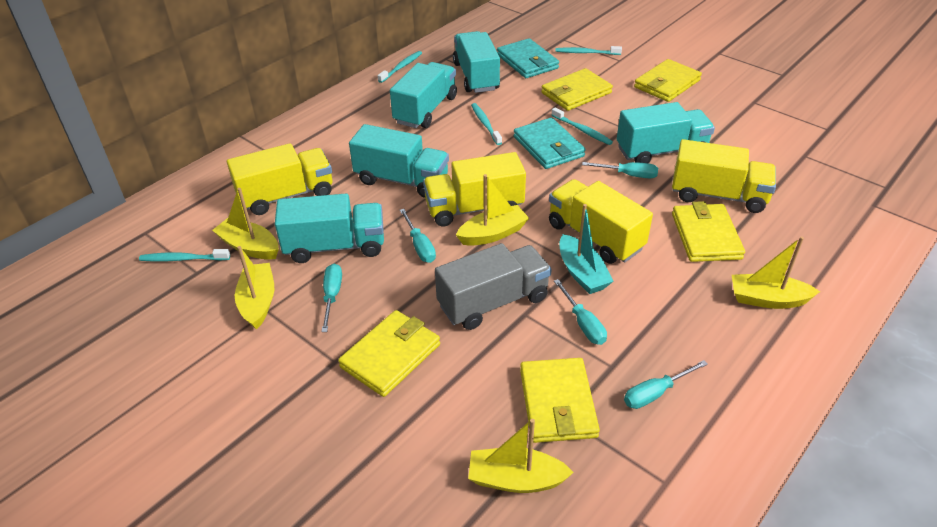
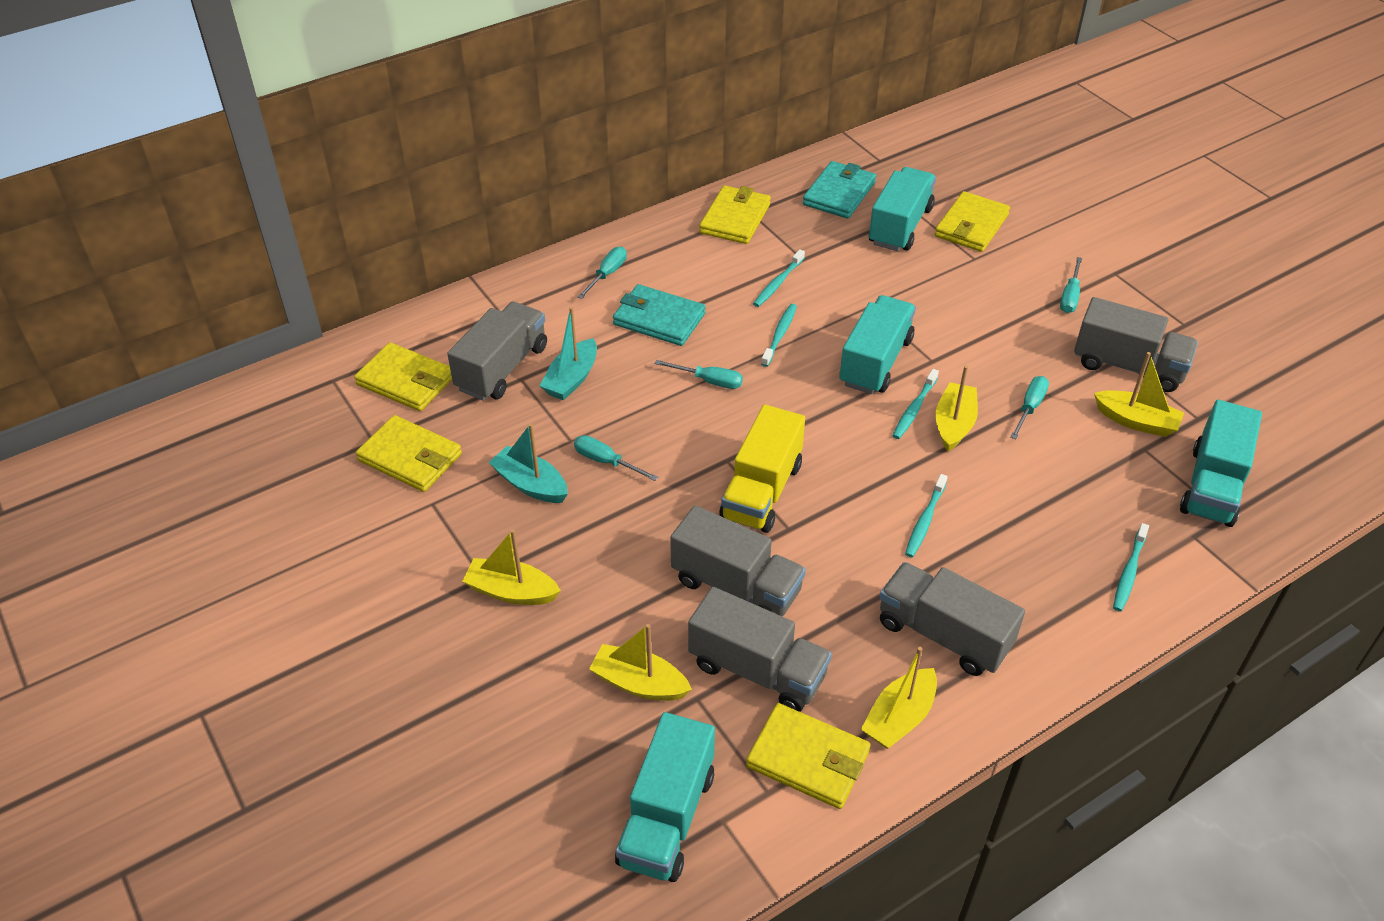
grey truck: [435,243,552,330] = 1 -> [447,302,547,401] [670,505,806,616] [688,587,832,712] [879,562,1025,676] [1074,297,1198,392] = 5
turquoise boat: [559,204,614,294] = 1 -> [489,423,568,503] [540,307,597,400] = 2
turquoise truck: [275,194,384,263] [349,124,449,198] [390,62,457,128] [453,31,500,93] [617,102,715,163] = 5 -> [615,712,715,882] [839,295,916,394] [869,167,936,251] [1180,400,1262,527] = 4
yellow truck: [227,143,332,215] [423,152,526,226] [549,179,653,264] [672,139,776,213] = 4 -> [719,405,805,533] = 1

